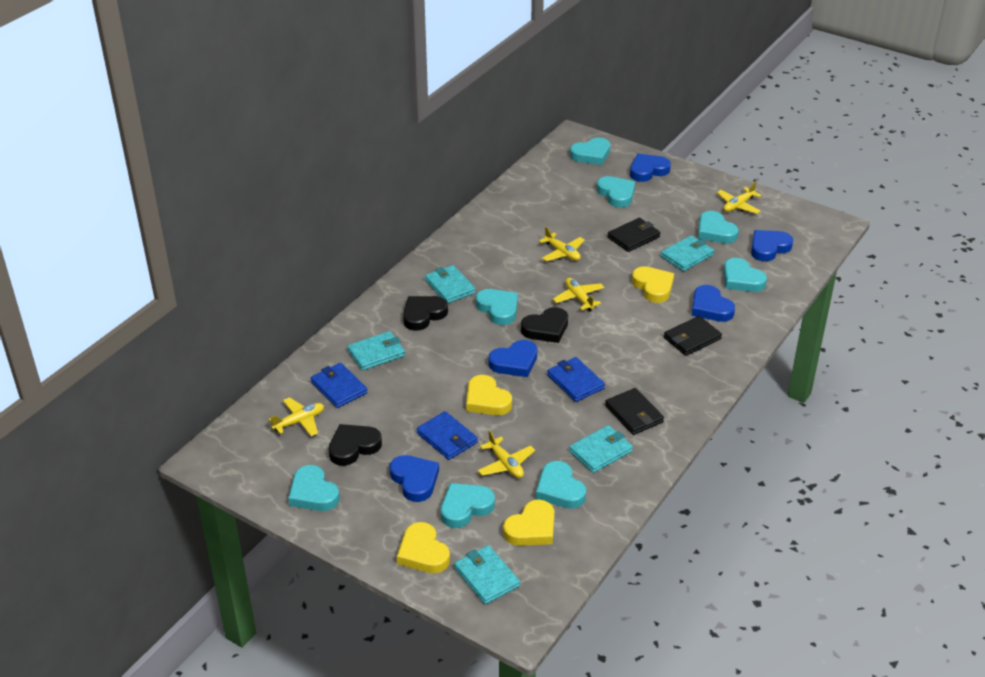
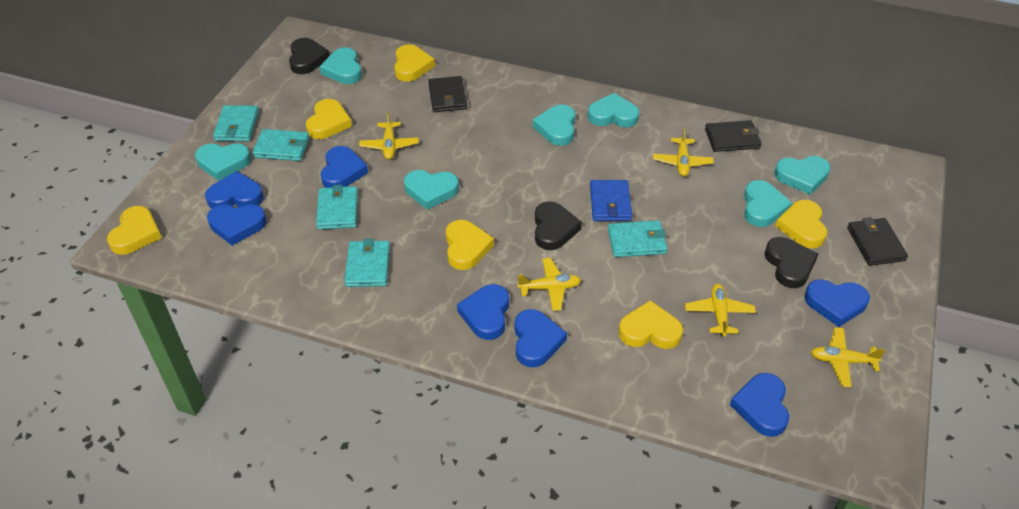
blue heart: [389,455,439,502] [489,340,537,377] [630,154,671,182] [691,285,735,322] [751,230,793,261] = 5 -> [205,171,264,209] [207,204,266,245] [321,146,368,188] [457,284,509,340] [515,309,567,368] [730,373,789,437] [804,279,870,327] = 7
blue wallet: [311,363,368,408] [417,411,478,460] [547,357,605,402] = 3 -> [590,180,632,221] = 1
turquoise heart: [288,465,340,511] [441,483,495,528] [476,289,518,325] [536,461,586,509] [570,137,610,165] [597,176,635,208] [698,211,739,243] [723,258,767,292] = 8 -> [195,143,251,181] [319,47,362,84] [404,170,459,210] [533,104,575,146] [588,93,639,128] [744,180,792,227] [774,156,830,195] = 7
yellow heart: [397,522,450,573] [466,375,512,415] [503,500,554,546] [632,266,674,303] = 4 -> [107,206,162,255] [306,99,352,139] [394,44,435,82] [446,220,494,270] [618,300,683,349] [775,200,827,248] = 6

